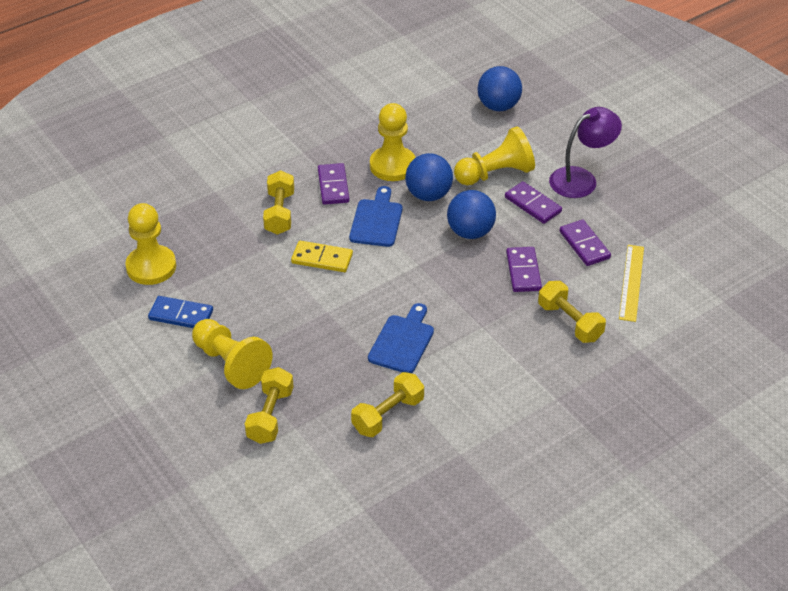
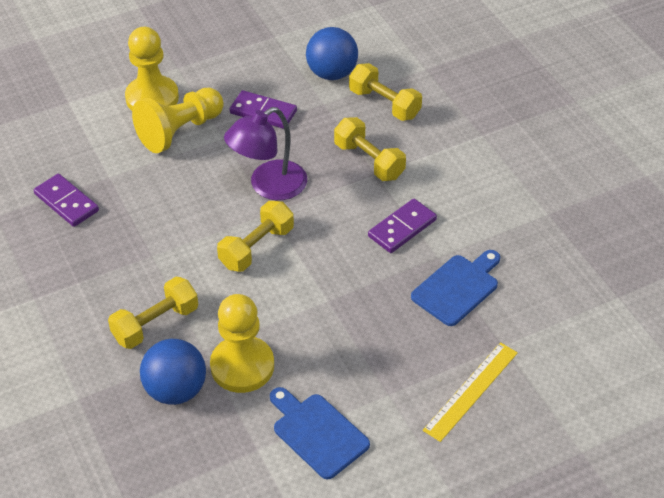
blue ball: [405,153,453,201] [447,190,496,239] [477,66,522,111] = 3 -> [140,339,206,405] [306,27,358,80] = 2
blue domino: [148,296,213,328] = 1 -> none = 0
purple domino: [318,163,349,205] [505,181,562,224] [506,247,542,292] [559,220,611,266] = 4 -> [34,174,99,227] [230,90,297,129] [368,199,437,253] = 3
yellow domino: [291,241,353,272] = 1 -> none = 0
yellow pawn: [125,203,176,285] [192,319,272,389] [370,103,416,181] [454,126,535,185] = 4 -> [125,27,179,111] [132,88,224,153] [210,294,274,393] = 3

